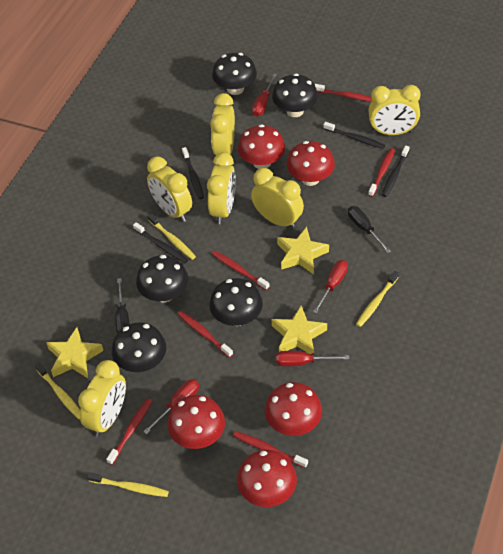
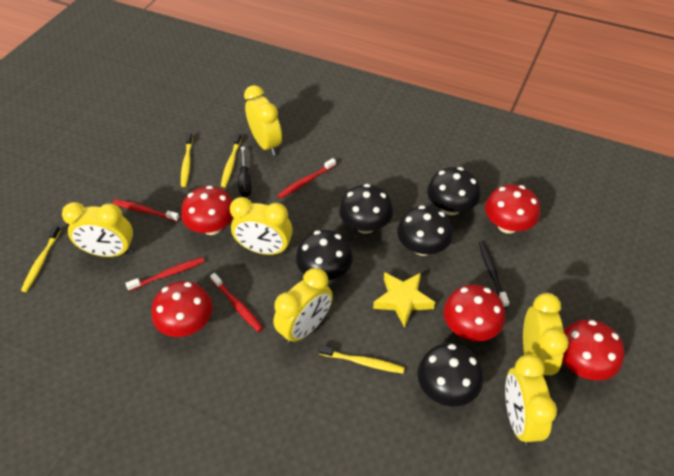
black screwdriver: [115,278,130,333] [348,206,391,253] = 2 -> [238,147,252,197] = 1
black toothbrush: [133,222,188,263] [182,147,204,199] [323,122,385,149] [382,145,410,197] = 4 -> [479,241,509,308] = 1
red screwdriver: [143,379,199,434] [252,74,277,116] [276,351,349,366] [313,260,348,314] = 4 -> none = 0
red toothbrush: [106,398,152,465] [178,311,233,358] [212,251,270,290] [233,431,308,468] [315,84,372,102] [368,148,395,197] = 6 -> [113,199,180,222] [125,257,205,291] [210,273,263,332] [278,158,336,199] = 4
yellow star: [46,327,103,378] [272,306,327,354] [277,227,329,275] = 3 -> [373,272,435,328] = 1

